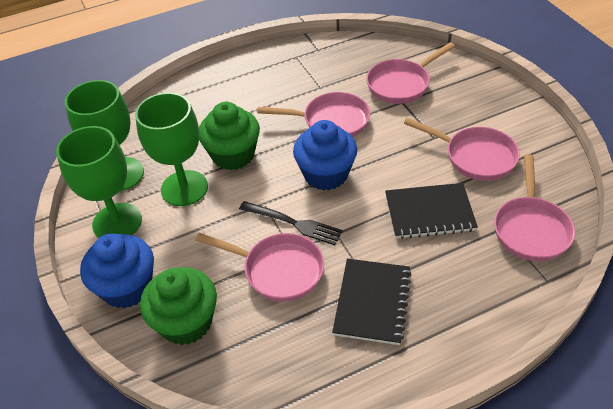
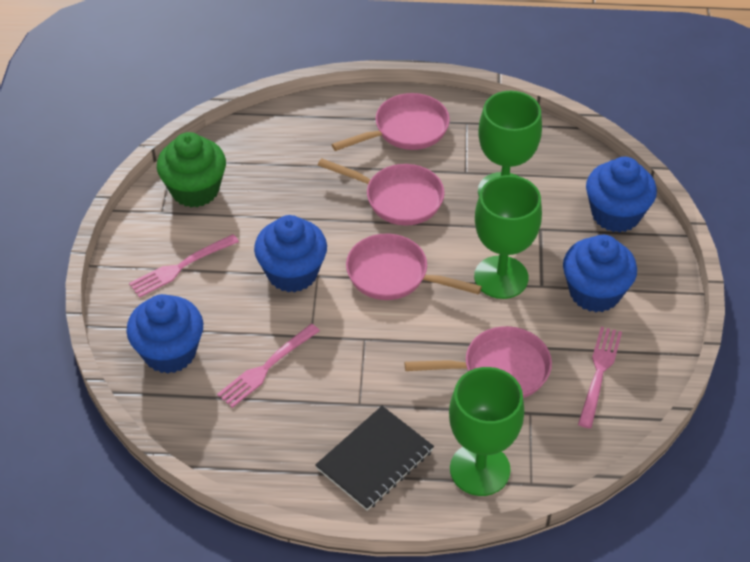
black fork: [239,201,343,245] = 1 -> none = 0
black notebook: [332,259,412,345] [385,183,478,239] = 2 -> [315,406,434,511] = 1
blue cupcake: [80,233,154,308] [293,120,357,191] = 2 -> [126,294,203,374] [254,215,327,292] [563,235,637,312] [586,157,657,233] = 4
green cupcake: [140,267,217,345] [199,102,260,170] = 2 -> [157,132,226,207] = 1
pink fork: none = 0 -> [129,234,239,298] [217,324,320,408] [578,327,622,428] = 3
pink pan: [195,233,324,302] [257,92,370,137] [366,42,455,104] [404,118,520,181] [494,154,575,261] = 5 -> [318,158,445,225] [331,93,450,151] [346,234,482,300] [405,326,552,398] = 4

